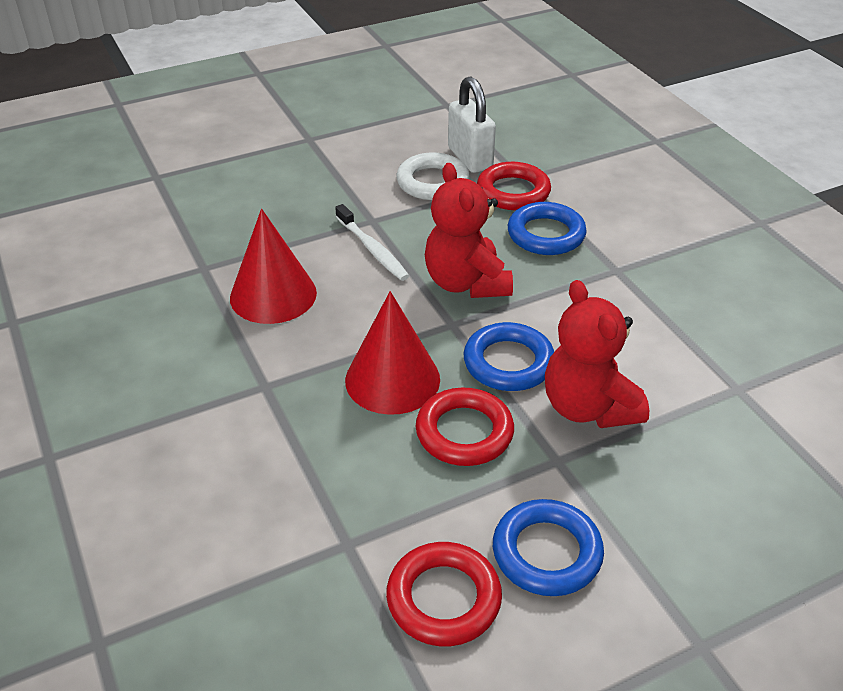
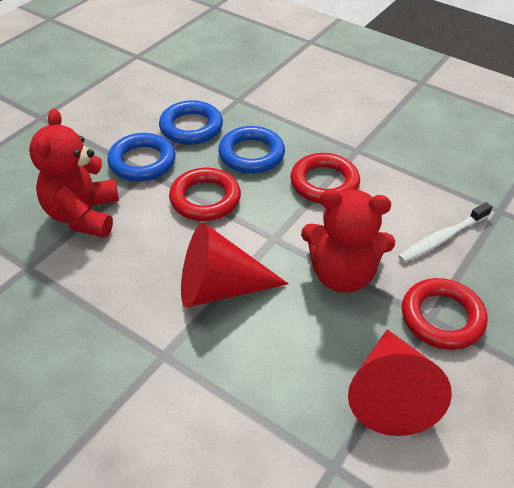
white padlock: [448,76,496,173] = 1 -> none = 0
white ring: [396,153,470,200] = 1 -> none = 0

